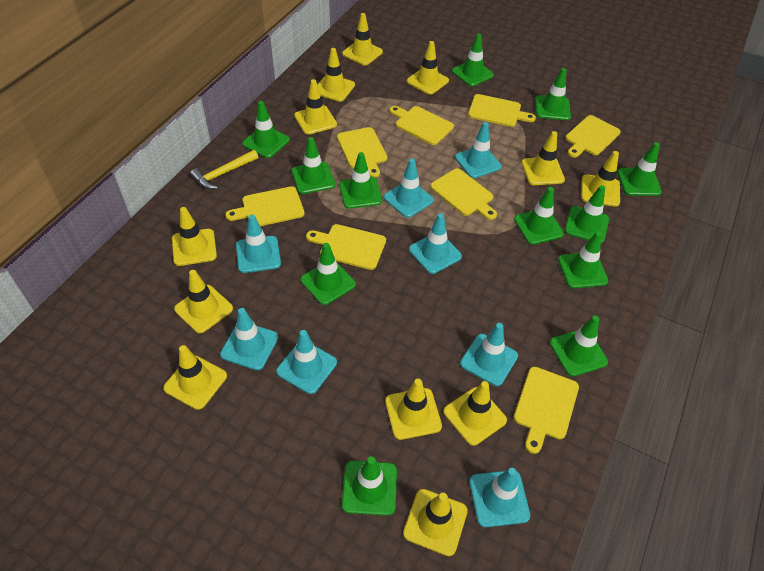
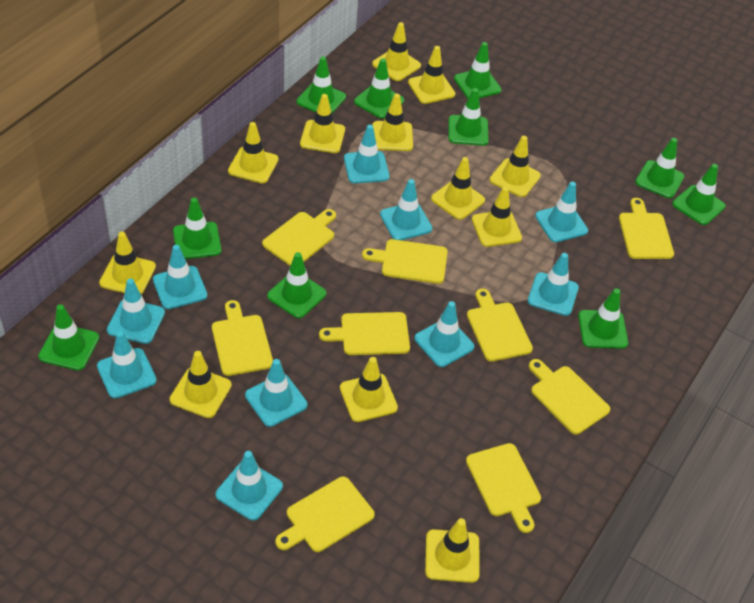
green traffic cone: [242,101,290,158] [292,137,335,194] [301,243,356,305] [339,152,382,209] [342,456,397,516] [452,33,494,86] [514,187,564,245] [535,68,571,120] [550,316,608,376] [558,231,608,289] [565,185,609,243] [618,142,662,196] = 12 -> [38,304,99,371] [173,198,221,259] [267,252,326,318] [296,56,346,113] [354,58,404,119] [448,88,489,146] [454,42,501,98] [578,288,628,349] [635,138,684,198] [672,164,725,225] = 10
turquoise traffic cone: [220,308,278,370] [236,214,281,273] [276,330,337,394] [384,159,434,218] [409,213,462,274] [455,122,502,178] [460,323,518,386] [469,468,530,527] = 8 -> [97,331,157,399] [107,279,165,344] [153,245,207,309] [215,451,283,521] [245,359,307,427] [344,125,390,183] [380,179,432,240] [414,301,474,367] [528,253,579,316] [535,181,588,242] = 10
yellow cutting board: [225,186,305,226] [306,224,386,270] [337,127,387,178] [389,106,454,145] [430,168,497,220] [468,94,536,127] [514,367,579,454] [565,115,621,158] = 8 -> [212,300,273,376] [262,209,336,266] [276,476,375,552] [319,312,410,355] [362,239,448,284] [466,443,541,533] [467,289,533,362] [529,359,610,435] [619,198,674,259] = 9
yellow hammer: [190,150,258,189] = 1 -> none = 0

